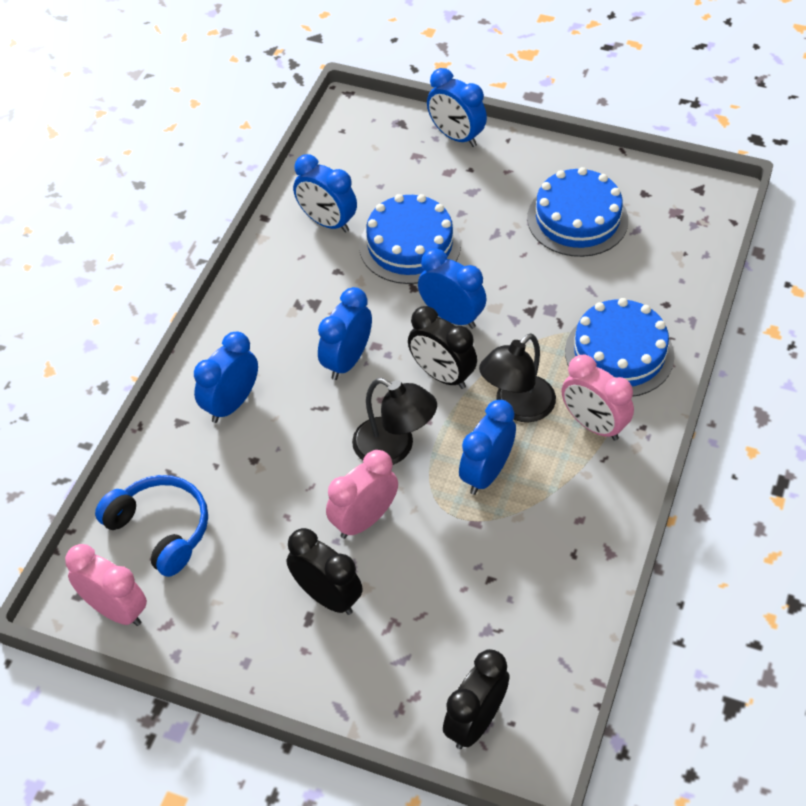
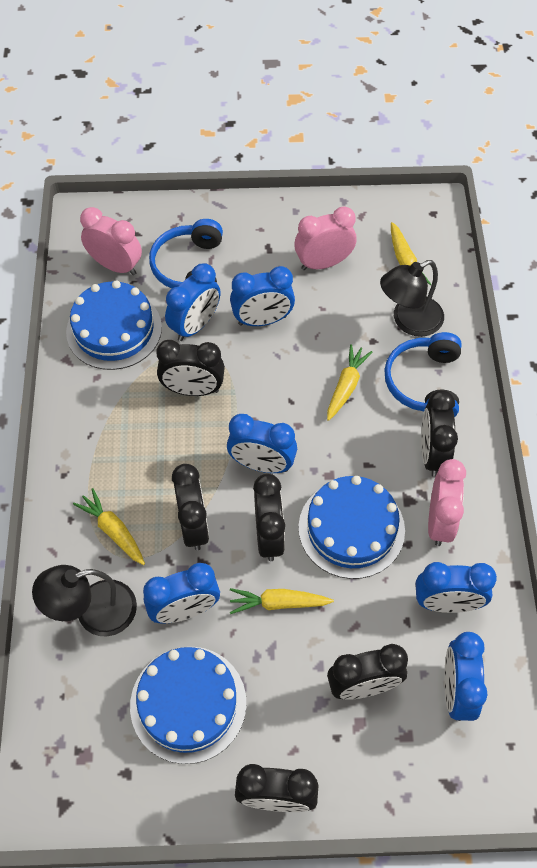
black clock: [287,528,363,615] [408,306,477,389] [443,649,509,749] = 3 -> [156,340,225,396] [172,464,209,551] [235,764,319,812] [253,474,285,561] [327,644,408,700] [421,390,458,477] = 6
blue headphones: [95,475,208,577] = 1 -> [149,219,223,288] [384,332,462,417] = 2
yellow carrot: none = 0 -> [73,488,145,565] [230,588,334,614] [327,344,372,421] [391,222,431,285] = 4

